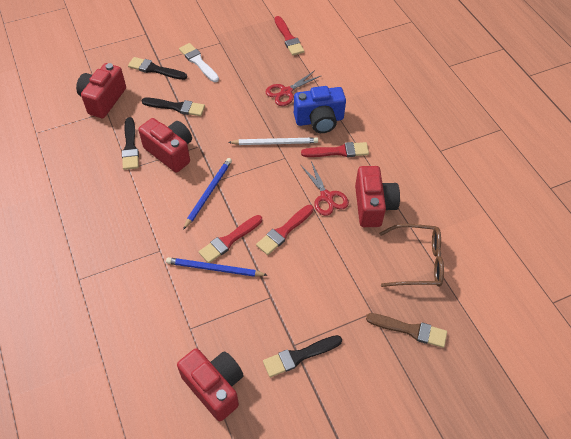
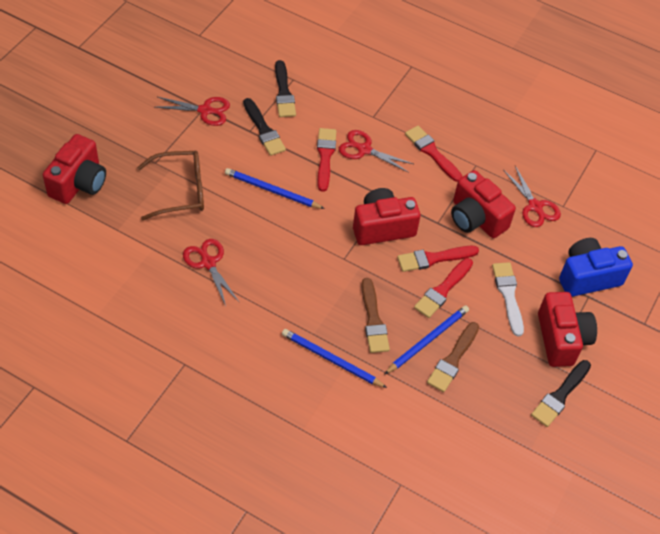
black brush: [122,117,139,170] [128,57,187,80] [142,98,205,116] [263,335,342,377] = 4 -> [243,98,286,156] [275,60,296,117] [531,360,591,427] = 3
blue pencil: [166,257,267,277] [183,158,232,230] = 2 -> [225,168,325,209] [282,329,387,388] [384,305,469,375] = 3
brown brush: [366,313,447,348] = 1 -> [361,278,390,353] [427,322,479,392] = 2
red scissors: [265,71,322,106] [301,161,349,216] = 2 -> [156,97,230,126] [183,239,239,306] [339,130,413,173] [504,166,561,227] = 4
white pencil: [228,138,318,145] = 1 -> none = 0

